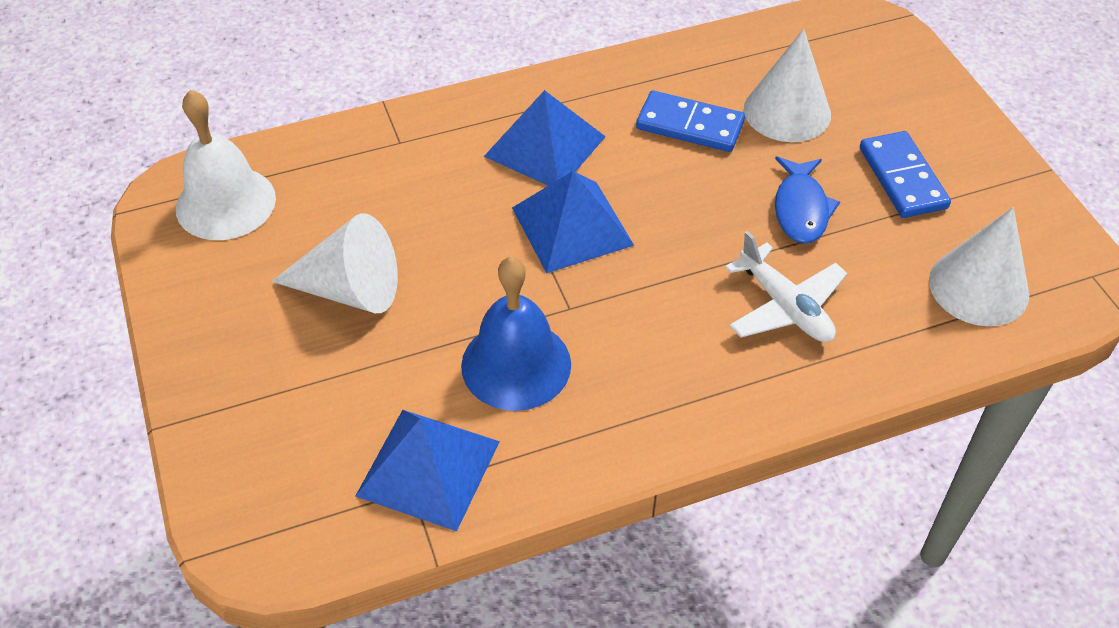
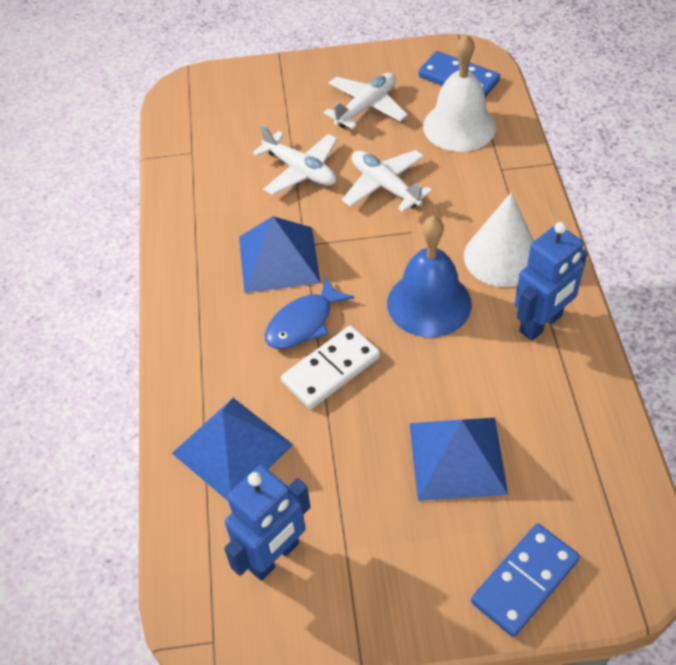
blue robot: none = 0 -> [224,465,310,581] [515,222,587,341] = 2
white cone: [272,213,398,313] [744,29,831,142] [929,207,1029,326] = 3 -> [464,193,534,287] = 1
white domino: none = 0 -> [281,326,380,409] = 1
white plane: [725,231,847,342] = 1 -> [253,124,338,195] [324,73,408,129] [342,150,432,212] = 3

